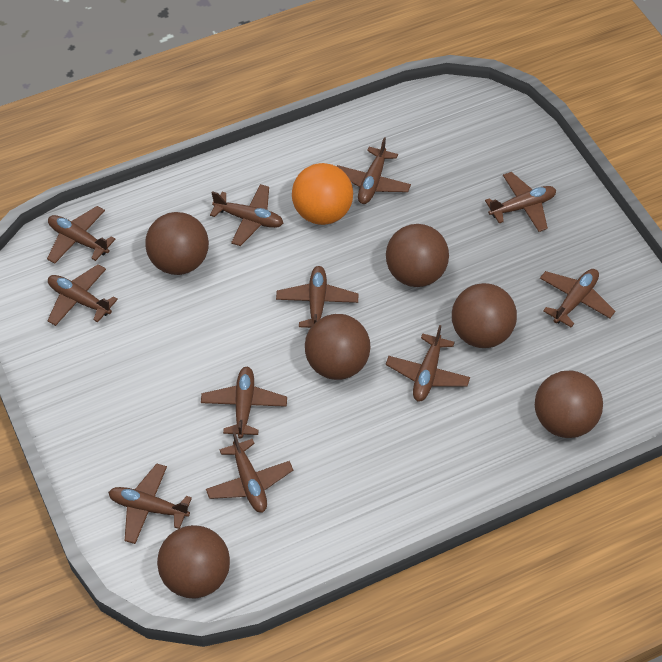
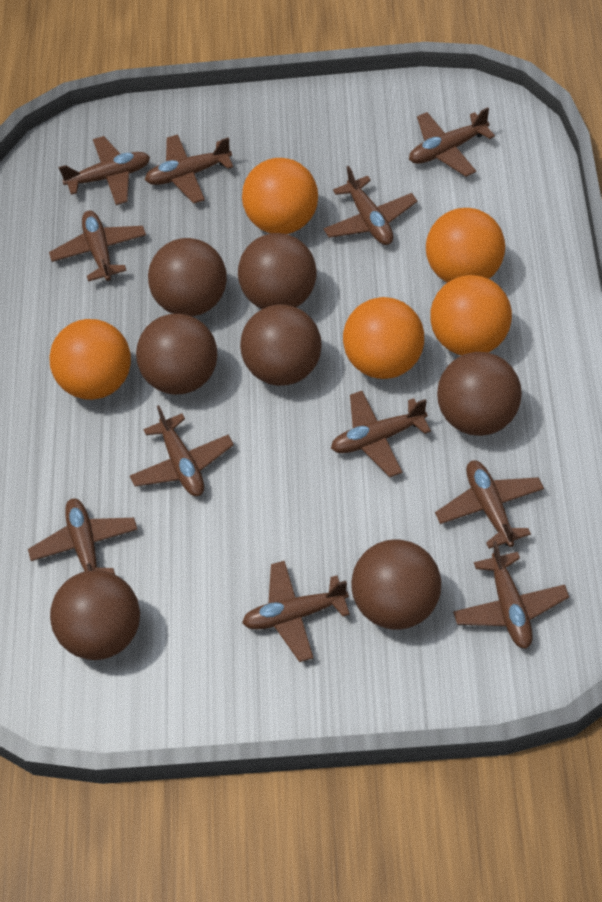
brown ball: [145,212,209,275] [157,525,230,599] [305,314,370,380] [386,224,449,287] [452,283,517,348] [535,370,603,438] = 6 -> [50,570,140,660] [136,314,217,395] [148,238,227,317] [238,233,317,309] [240,304,322,386] [351,539,441,630] [437,352,522,436] = 7
orange ball: [292,163,353,225] = 1 -> [49,319,131,400] [242,158,318,234] [343,297,424,379] [426,208,505,283] [430,275,512,355] = 5

